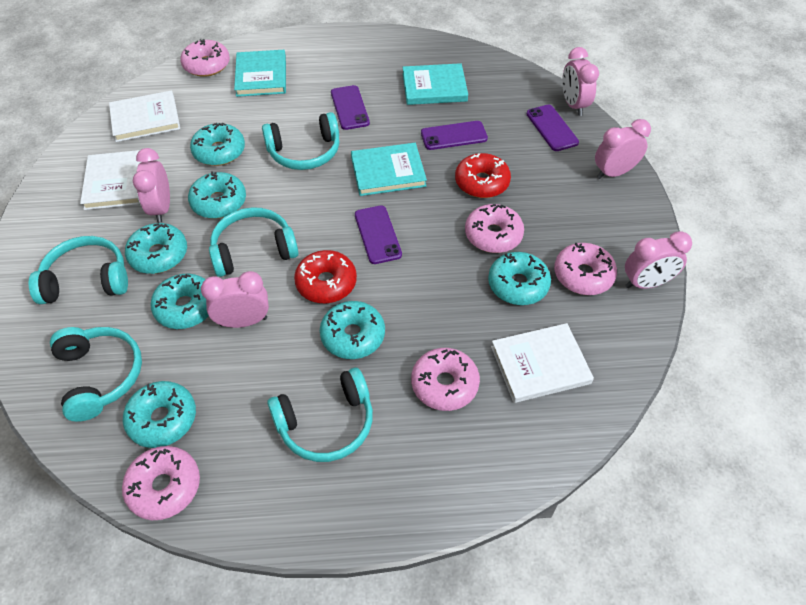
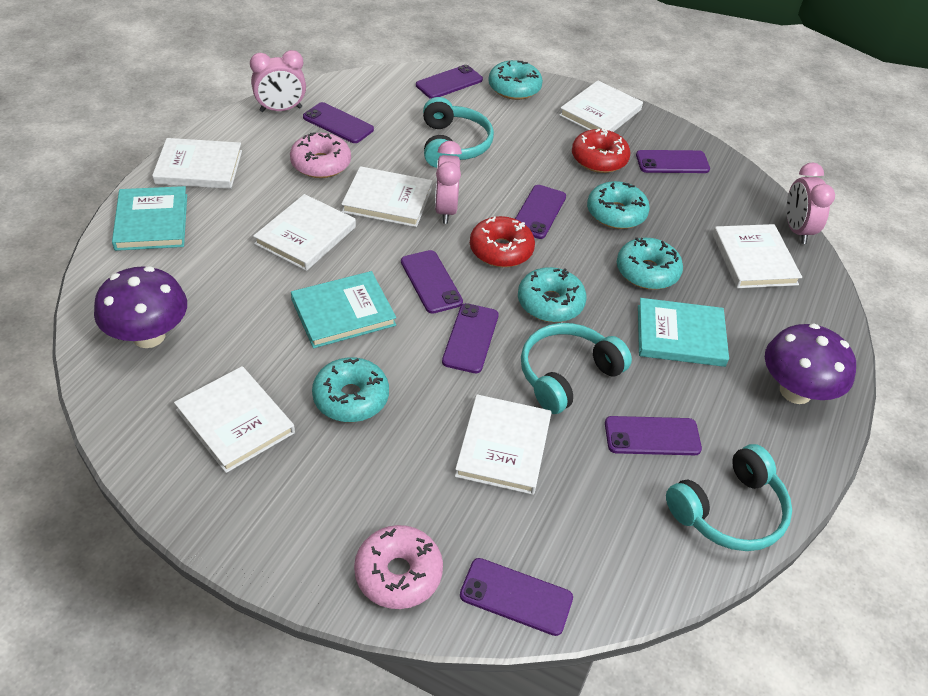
pink clock: [133,148,170,223] [201,271,269,328] [562,47,599,116] [595,119,651,179] [625,231,692,289] = 5 -> [250,50,306,112] [435,141,462,224] [786,163,835,244] = 3
pink donut: [122,446,200,520] [180,39,230,77] [411,348,480,411] [465,204,524,253] [554,243,617,295] = 5 -> [290,132,351,178] [354,525,443,609] = 2
purple mushroom: none = 0 -> [94,266,187,348] [765,323,856,404] = 2
purple phone: [331,85,370,130] [355,205,402,264] [421,121,488,150] [527,104,579,151] = 4 -> [303,102,374,143] [401,250,463,314] [416,65,483,99] [442,303,499,373] [460,558,573,636] [515,185,566,239] [605,416,702,455] [636,150,710,173] = 8
turquoise donut: [123,381,196,448] [125,223,187,274] [150,274,209,329] [188,171,246,219] [190,123,245,166] [320,301,385,359] [488,252,551,305] = 7 -> [312,357,389,422] [488,60,543,100] [518,267,587,322] [587,181,650,229] [617,237,683,290] = 5
turquoise headphones: [29,236,128,304] [50,327,142,422] [209,207,299,277] [262,112,339,170] [267,368,373,462] = 5 -> [423,97,494,168] [521,323,632,414] [666,444,792,551] = 3
white book: [80,150,141,210] [109,90,180,142] [491,323,594,403] = 3 -> [152,138,242,189] [174,366,295,473] [253,194,356,271] [341,166,432,227] [455,394,551,495] [559,80,643,132] [713,224,802,288] = 7

